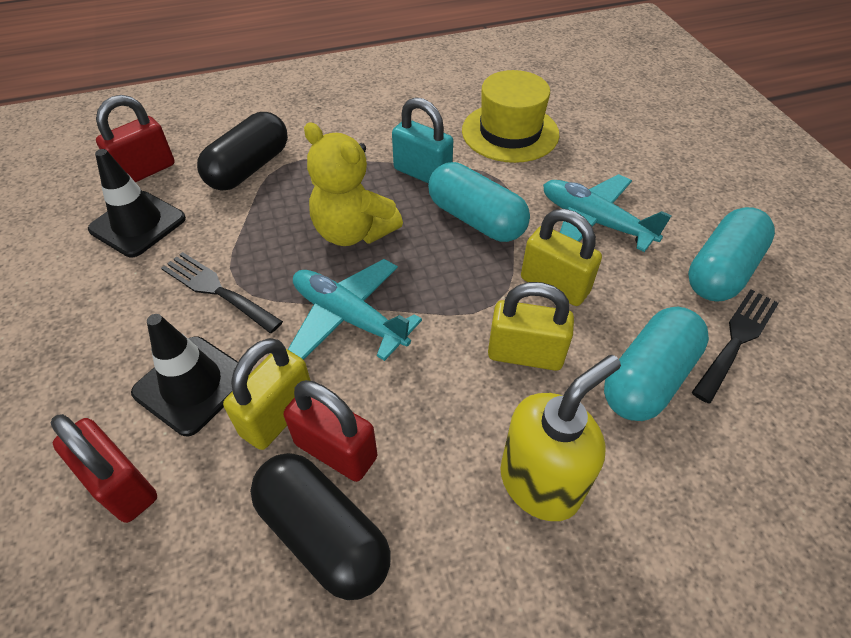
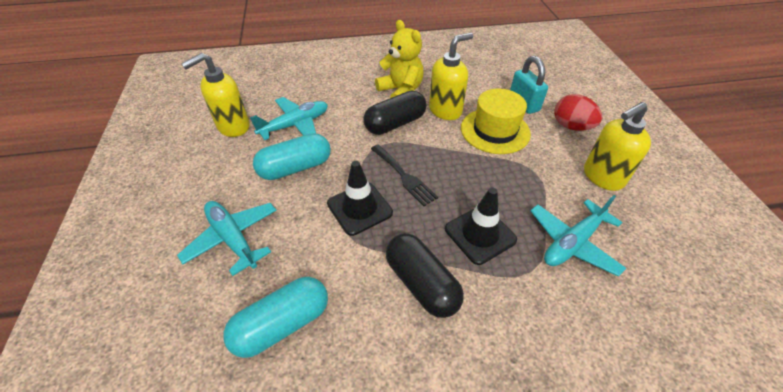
black fork: [161,252,283,333] [692,289,779,404] = 2 -> [371,145,438,206] = 1
red egg: none = 0 -> [554,94,602,131] = 1
red padlock: [51,414,157,523] [96,95,175,182] [284,380,377,482] = 3 -> none = 0
turquoise capsule: [428,162,530,242] [604,307,709,421] [688,207,775,302] = 3 -> [223,277,328,358] [253,133,331,180] = 2
turquoise plane: [288,259,422,361] [543,174,672,252] = 2 -> [177,201,277,276] [250,97,328,140] [530,195,626,277] = 3
yellow padlock: [223,338,311,450] [488,282,574,371] [521,209,602,306] = 3 -> none = 0
yellow soap dispenser: [500,355,621,521] = 1 -> [181,53,249,137] [429,33,473,120] [584,102,651,191] = 3

